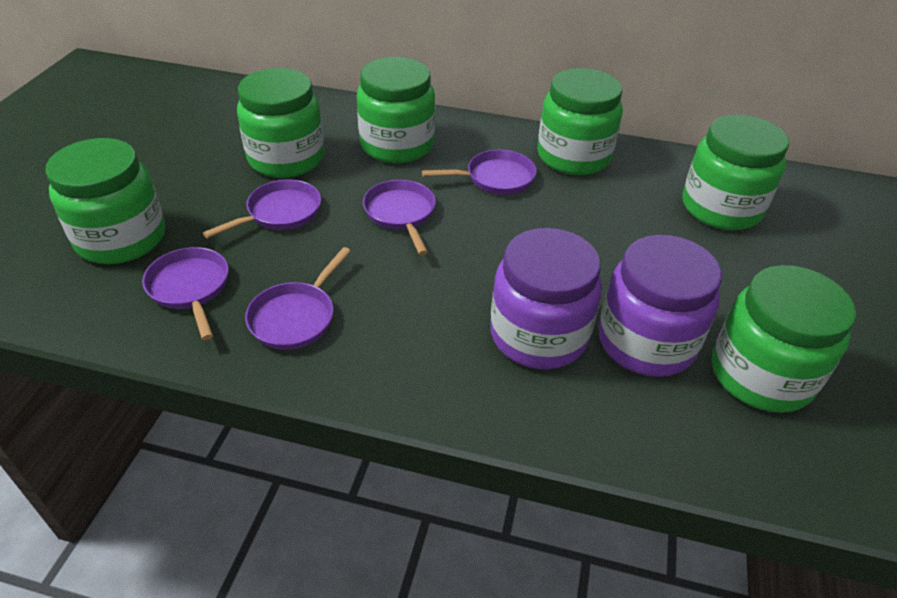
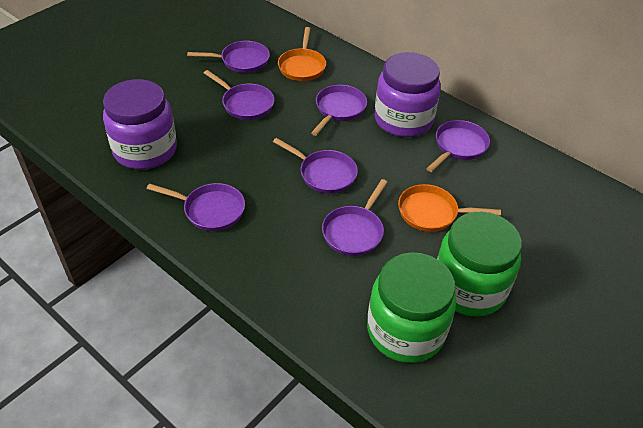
green jar: [45,138,165,264] [237,68,324,178] [357,57,435,163] [538,68,623,175] [682,115,789,230] [712,265,856,413] = 6 -> [367,252,456,363] [437,212,522,317] = 2
orange pan: none = 0 -> [278,27,326,81] [398,184,501,232] = 2
purple pan: [142,247,229,340] [203,179,321,239] [245,247,351,350] [363,180,436,255] [422,150,537,195] = 5 -> [147,183,245,231] [187,41,270,73] [204,70,274,120] [273,138,358,194] [311,85,367,136] [322,179,388,256] [426,120,490,172] = 7

